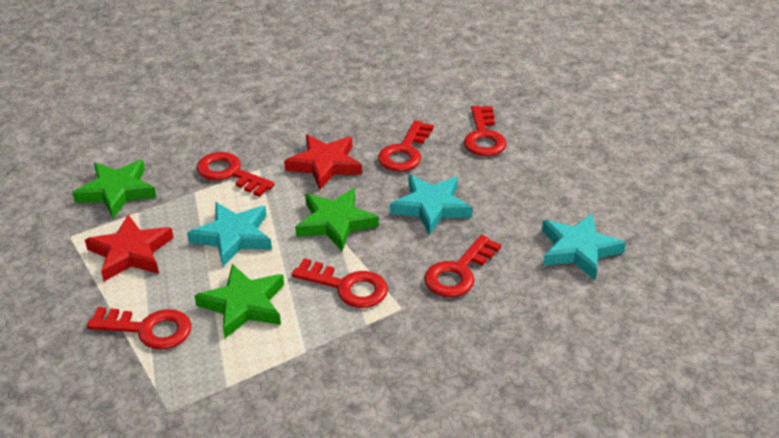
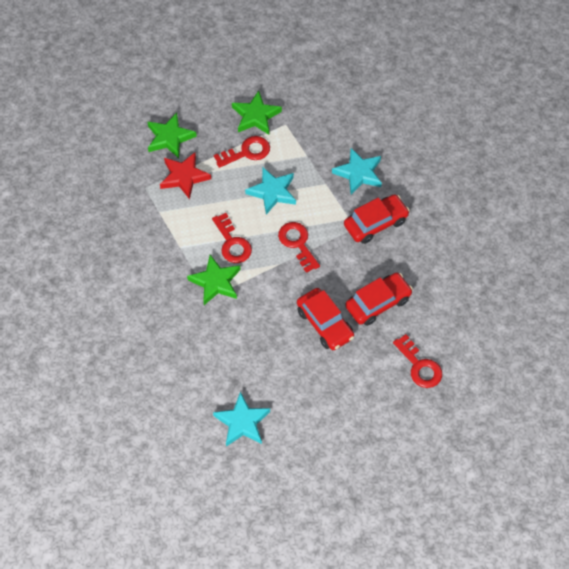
red car: none = 0 -> [297,288,354,350] [344,194,410,244] [345,272,413,326] = 3
red key: [87,307,192,350] [197,152,275,197] [292,258,388,308] [378,120,434,172] [424,235,501,297] [464,106,507,156] = 6 -> [212,213,252,263] [214,136,270,168] [278,222,320,273] [393,334,442,388] = 4
red star: [85,215,174,281] [284,134,362,190] = 2 -> [160,152,211,200] = 1

